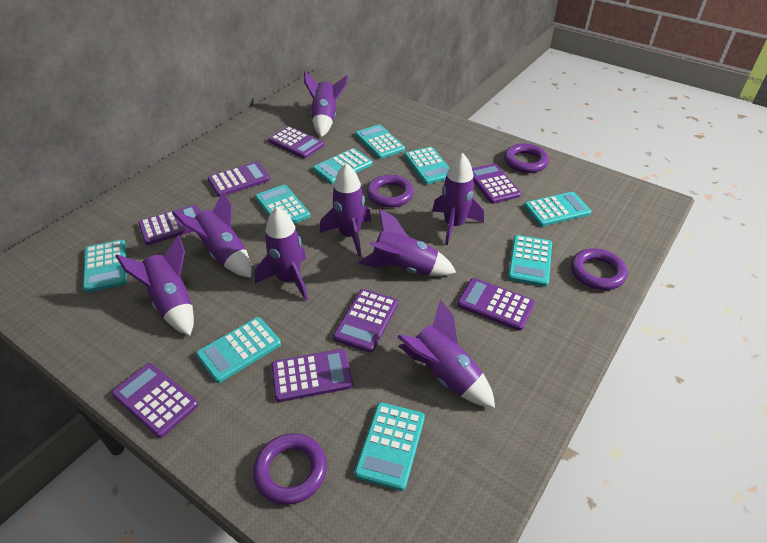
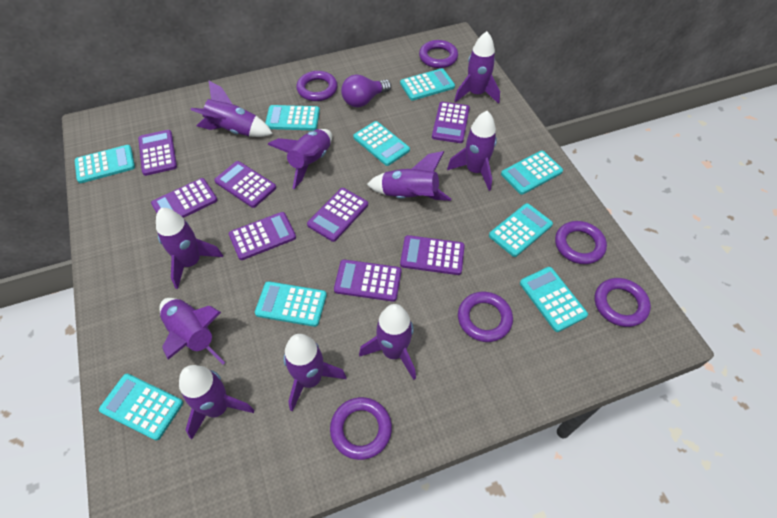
purple light bulb: none = 0 -> [341,75,391,107] = 1
purple ring: [253,433,327,505] [367,175,414,208] [504,144,549,173] [571,248,628,290] = 4 -> [296,71,338,101] [330,397,392,460] [419,40,458,68] [458,292,513,342] [555,221,607,264] [595,278,651,327] = 6
purple rocket: [115,235,194,336] [172,191,252,278] [255,206,308,301] [304,71,348,137] [320,163,371,256] [358,209,456,276] [398,299,495,408] [432,153,484,245] = 8 -> [156,208,223,289] [160,298,225,365] [179,365,254,439] [190,81,273,137] [267,129,332,189] [283,334,346,412] [359,304,416,380] [367,151,451,201] [447,111,497,191] [454,31,500,104] = 10

